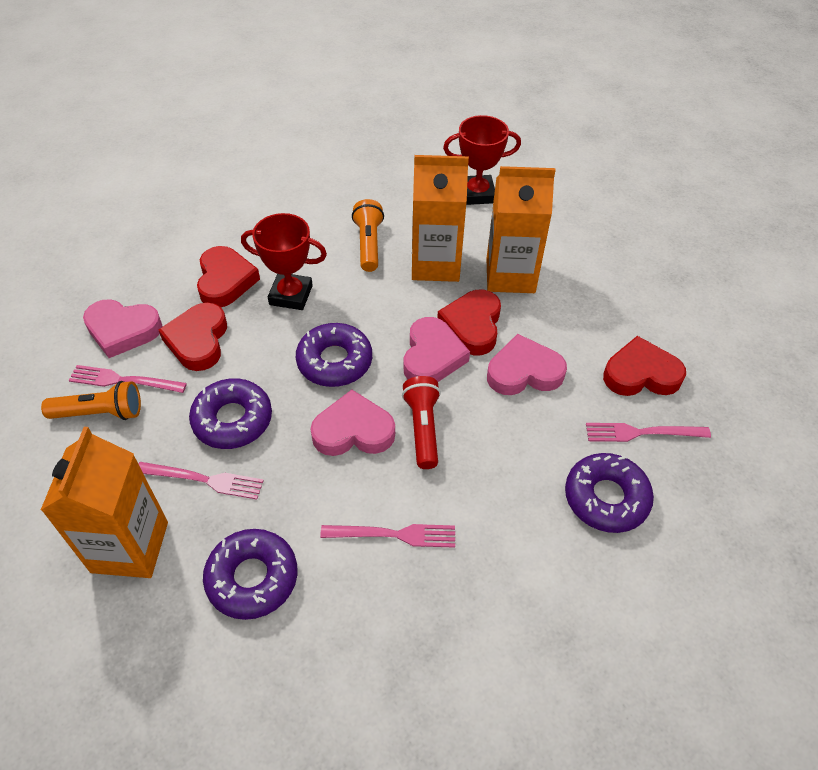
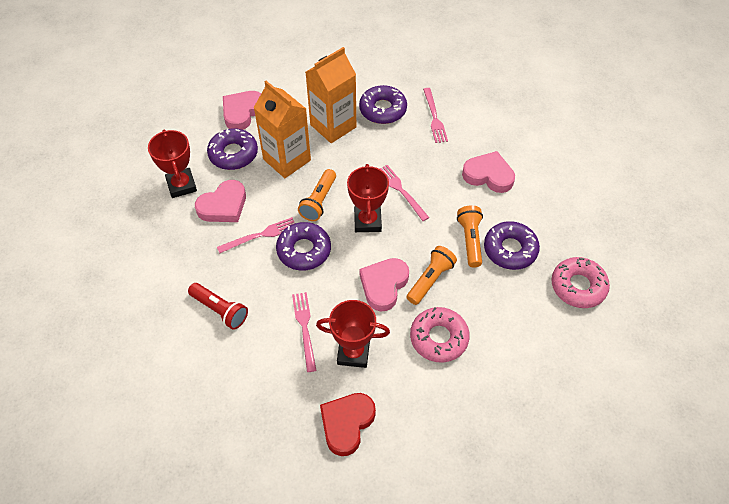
orange carton: [41,427,168,578] [412,155,469,282] [486,166,556,293] = 3 -> [253,81,311,178] [306,47,356,143] = 2
orange flashlight: [41,381,141,420] [352,199,384,272] = 2 -> [298,169,336,221] [406,246,457,305] [457,205,483,267] = 3
pink donut: none = 0 -> [410,307,470,363] [551,257,610,308] = 2
red heart: [159,303,227,371] [197,246,260,307] [437,290,501,355] [603,336,686,396] = 4 -> [320,393,376,456] = 1
red trophy: [241,213,327,310] [443,115,521,205] = 2 -> [148,129,197,198] [316,300,390,368] [347,164,389,232] = 3

